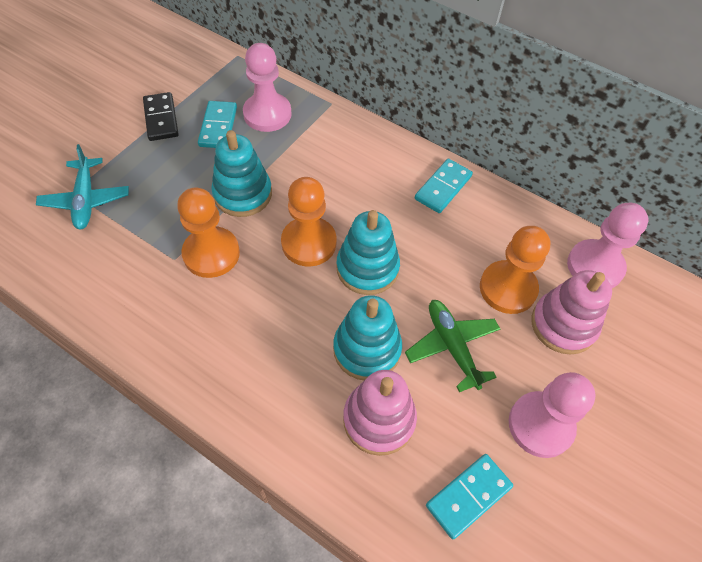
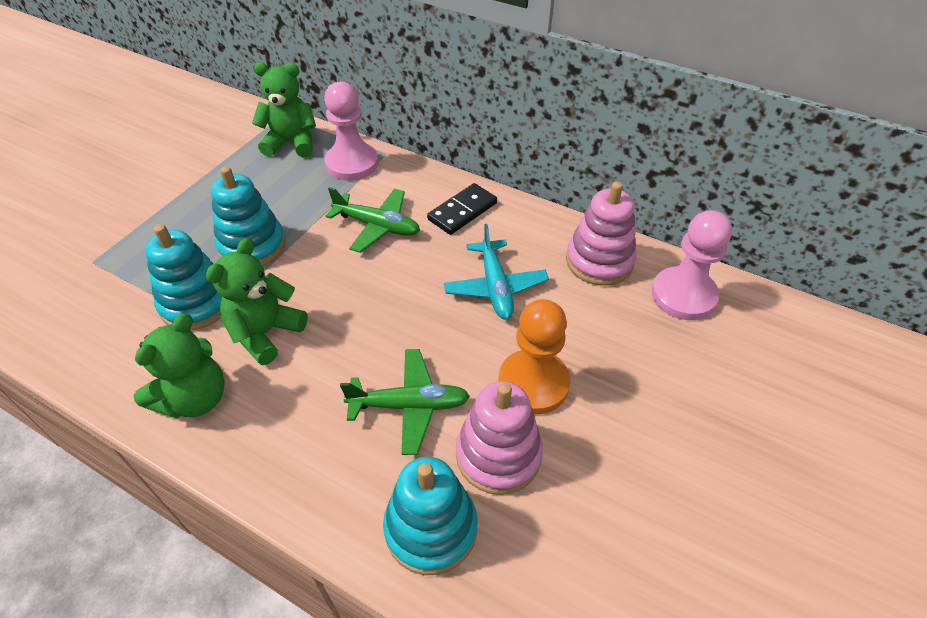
green plane: [405,300,500,392] = 1 -> [326,187,420,253] [340,349,470,455] = 2
green teddy bear: none = 0 -> [134,314,225,418] [206,238,308,365] [252,62,316,158] = 3
orange pawn: [177,188,240,278] [281,177,337,267] [480,226,550,314] = 3 -> [498,299,570,414] = 1
pink pawn: [243,43,292,132] [509,372,595,458] [567,203,648,288] = 3 -> [324,82,378,181] [652,210,732,320] = 2
turquoise domino: [198,101,237,148] [415,159,473,213] [426,454,513,539] = 3 -> none = 0

